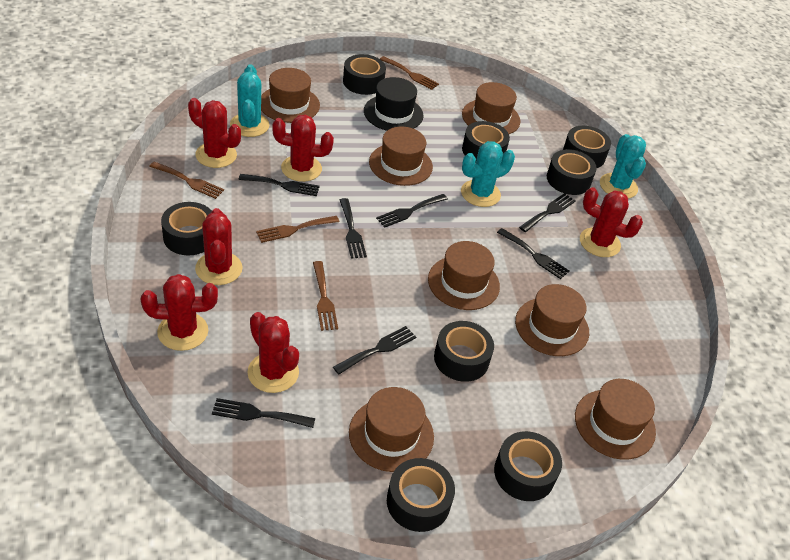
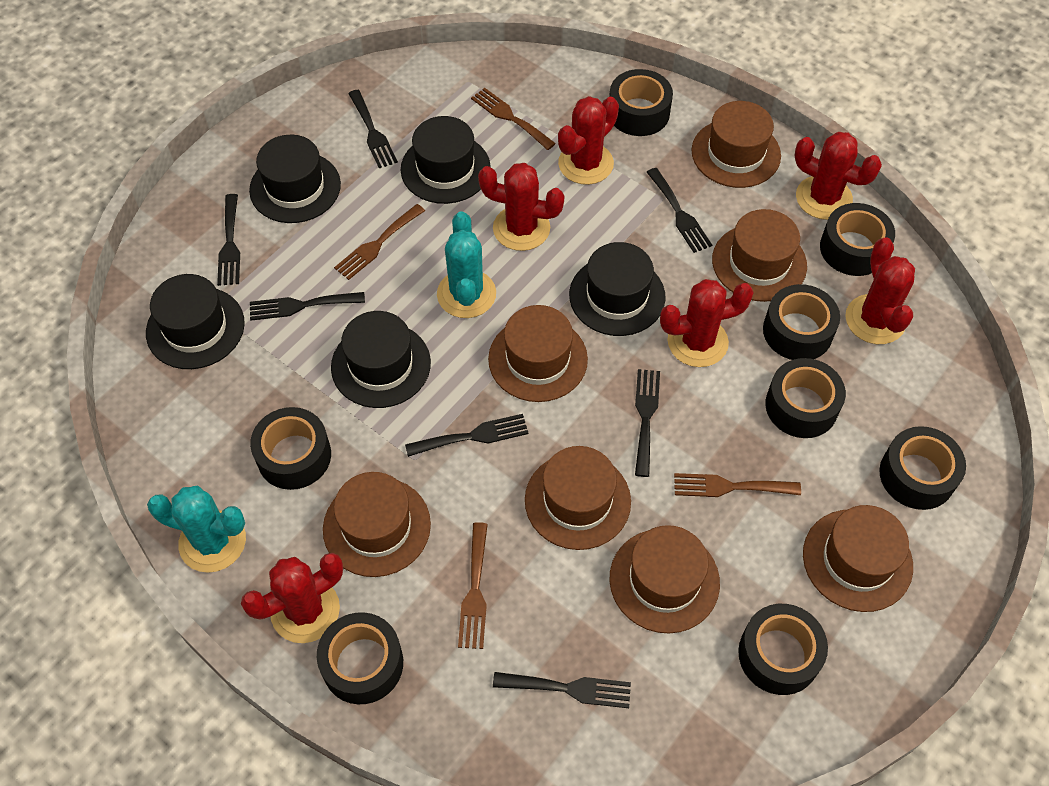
black hat: [364,77,424,131] = 1 -> [146,274,245,369] [249,135,341,223] [331,311,431,408] [401,116,491,204] [569,242,666,336] = 5
turquoise cactus: [230,64,269,137] [461,141,515,207] [600,134,646,199] = 3 -> [147,486,246,573] [437,212,496,318] = 2

